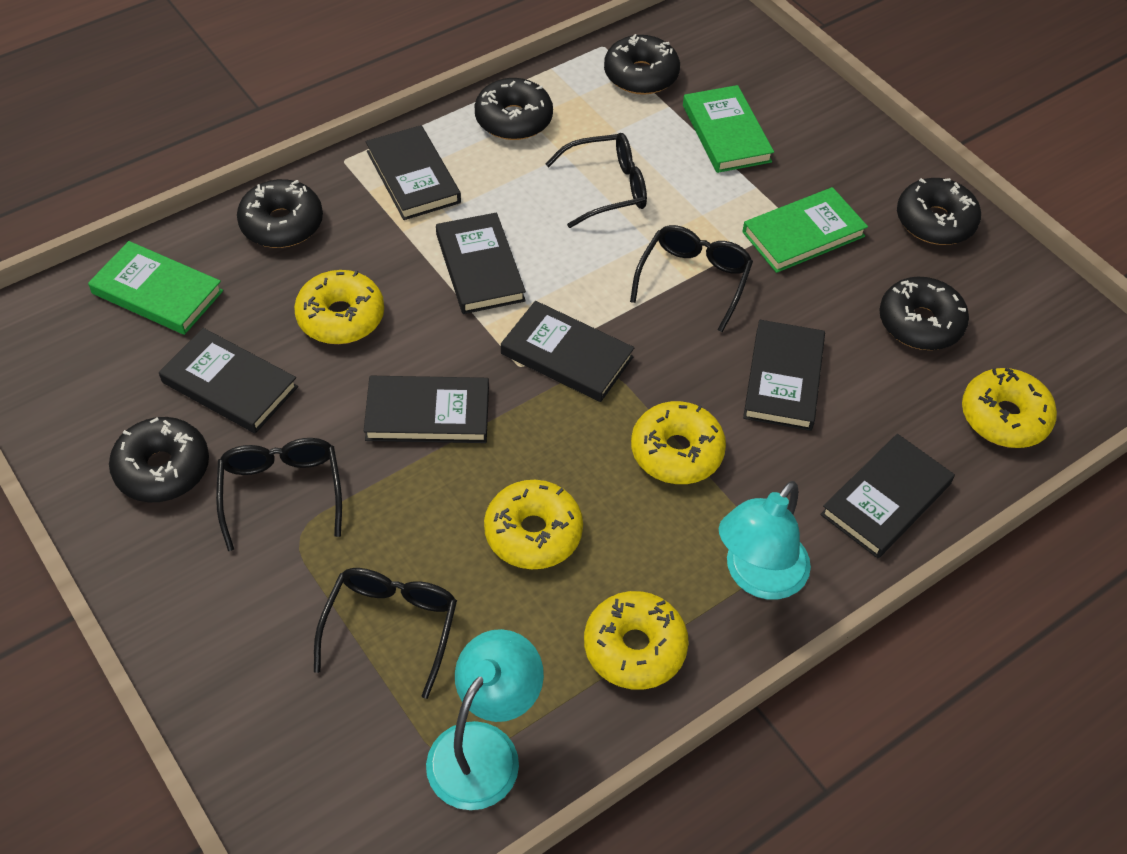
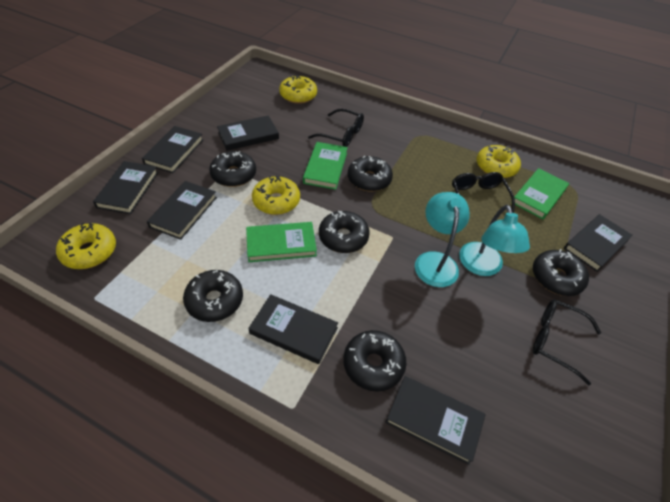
black glasses: [216,438,342,551] [314,568,457,699] [545,133,647,228] [630,225,753,332] = 4 -> [308,108,364,147] [452,172,515,213] [533,299,601,385] = 3
yellow donut: [294,270,384,344] [484,480,583,569] [584,591,689,690] [631,401,726,484] [962,368,1057,448] = 5 -> [56,223,116,269] [252,176,300,215] [279,75,317,104] [477,145,521,178] = 4

